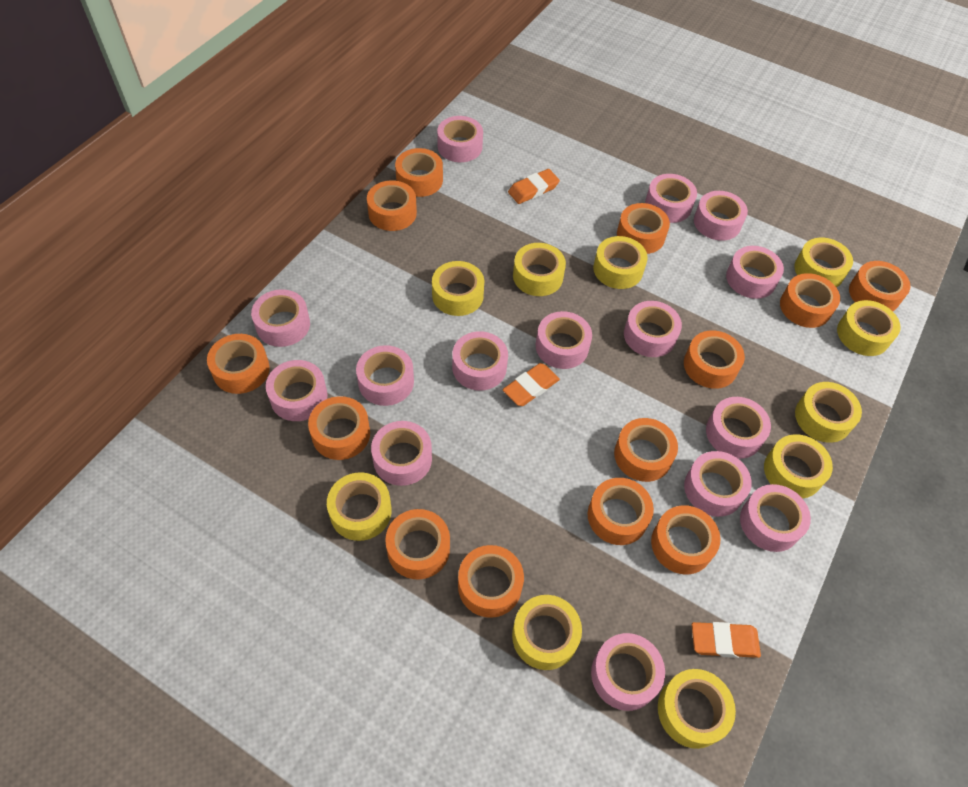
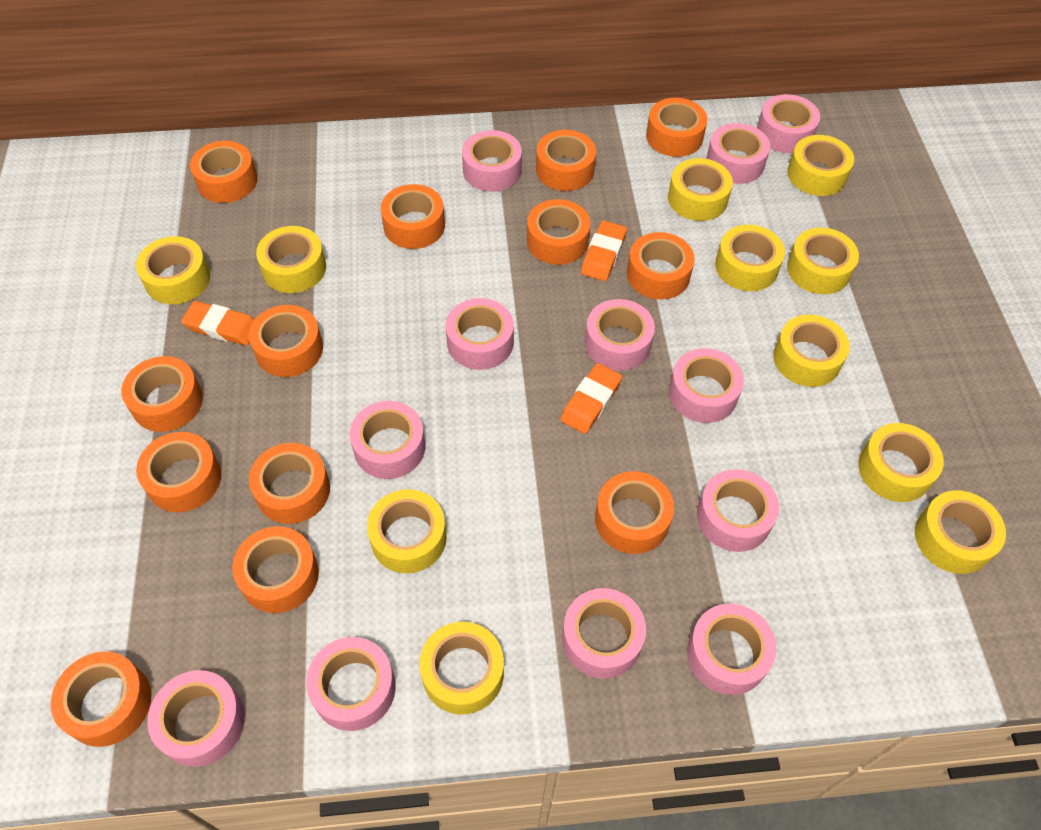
pink tape: [251,289,310,347] [266,360,328,421] [356,345,414,406] [371,421,432,486] [437,116,483,162] [452,331,508,390] [536,311,592,369] [591,633,665,711] [624,301,682,357] [645,174,697,223] [684,451,752,517] [694,191,748,241] [706,397,771,459] [726,246,784,299] [740,484,811,552] = 15 -> [147,670,245,767] [306,637,396,731] [350,401,425,479] [446,298,514,370] [462,130,522,192] [562,588,646,679] [585,299,655,371] [669,348,744,423] [687,604,776,695] [697,469,779,552] [706,123,770,184] [757,94,820,153] = 12
yellow tape: [327,472,392,541] [432,261,484,316] [512,595,582,670] [513,243,566,296] [593,236,648,289] [658,669,736,749] [764,434,833,498] [794,237,853,287] [795,382,862,443] [837,300,901,356] = 10 -> [136,236,210,304] [256,226,326,293] [367,489,447,574] [419,622,504,714] [668,158,733,221] [715,225,785,291] [773,315,850,387] [787,227,859,294] [788,135,854,196] [858,423,944,502] [915,490,1006,574] = 11

